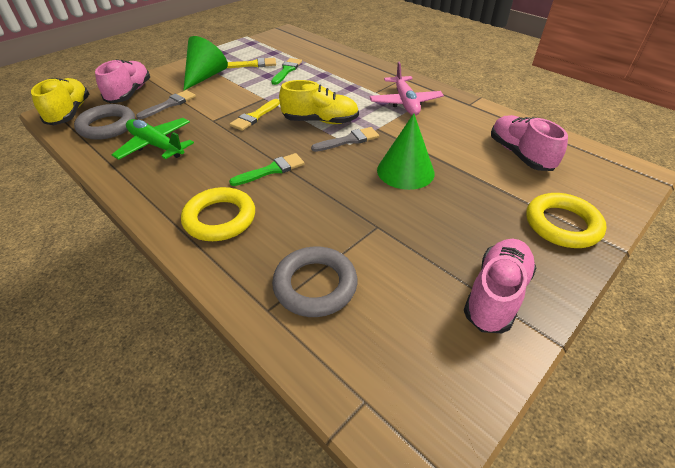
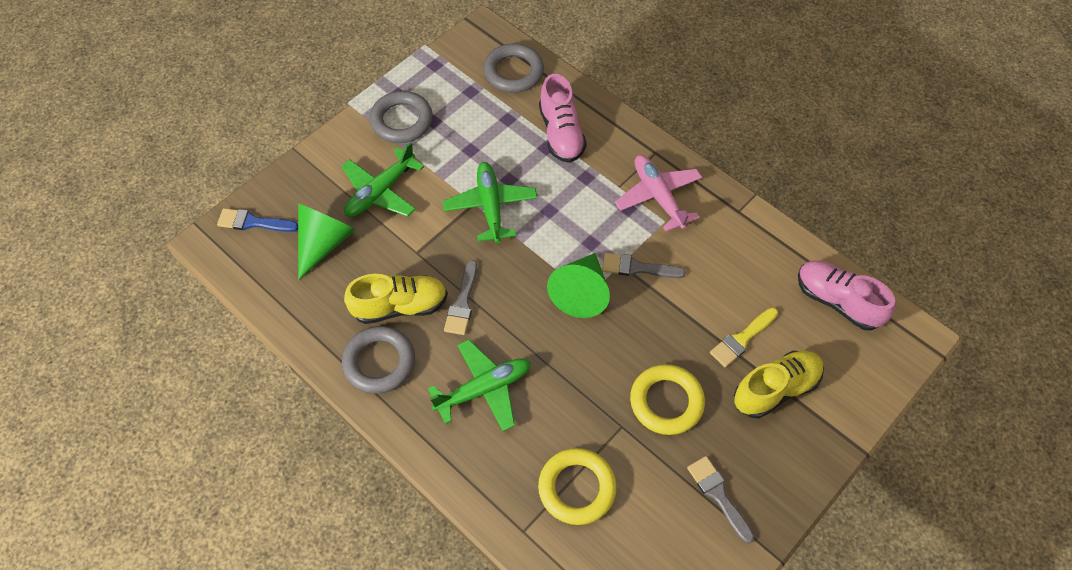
blue brush: none = 0 -> [217,208,298,232] = 1
green brush: [229,153,305,186] [271,58,302,85] = 2 -> none = 0
green plane: [112,118,194,160] = 1 -> [341,142,424,217] [428,339,531,431] [443,162,537,243] = 3
grey brush: [136,90,196,119] [311,127,379,152] = 2 -> [444,260,477,335] [602,253,686,278] [687,456,754,543] = 3
grey ring: [74,104,135,140] [272,246,357,317] = 2 -> [342,326,415,394] [370,91,433,143] [483,44,544,93] = 3
pink shoe: [95,59,150,103] [464,239,536,333] [491,115,568,171] = 3 -> [539,74,587,163] [798,260,895,330] = 2
yellow brush: [227,58,276,68] [230,99,280,131] = 2 -> [710,308,778,367] = 1

